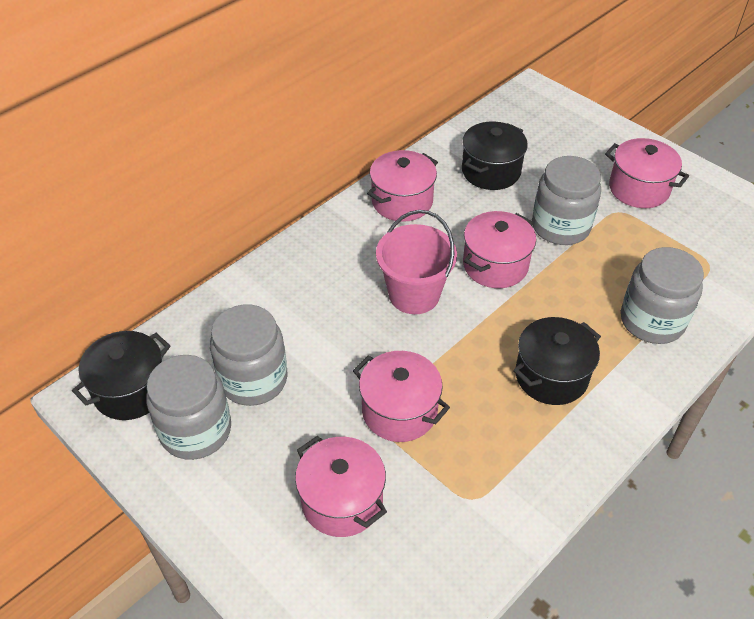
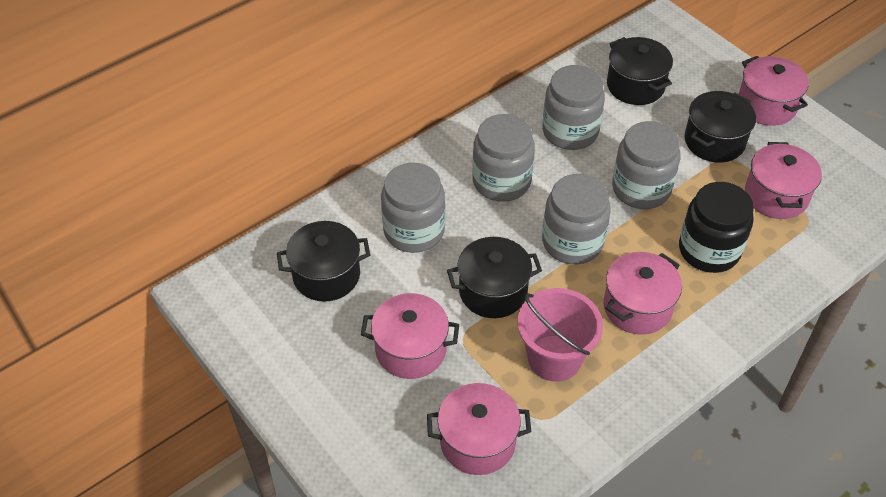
black jar: none = 0 -> [679,182,754,273] = 1
black pot: [72,331,171,420] [462,122,528,190] [513,317,601,405] = 3 -> [277,221,370,302] [447,237,542,318] [607,37,673,105] [685,91,756,163] = 4
grey jar: [146,355,231,460] [210,305,288,406] [532,156,601,245] [621,247,704,344] = 4 -> [381,163,445,253] [472,114,535,202] [542,65,605,150] [542,174,611,264] [612,121,680,209] = 5

